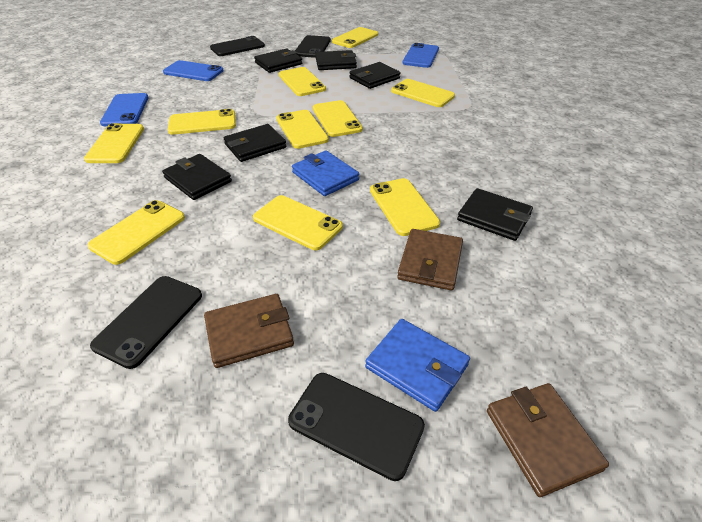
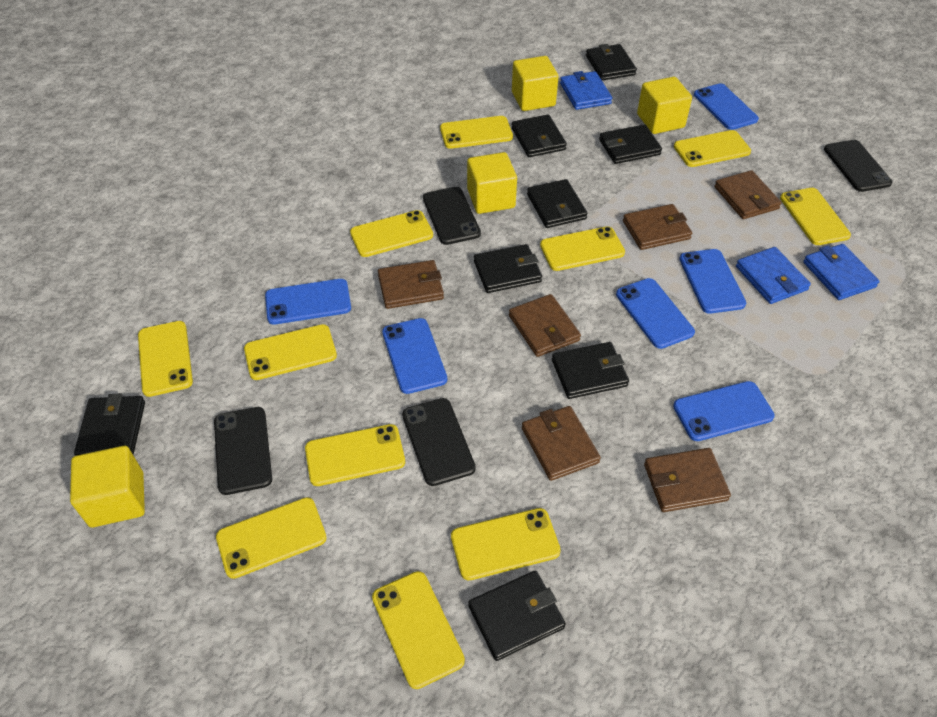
black wallet: [162,154,232,200] [224,124,286,162] [254,48,302,73] [315,50,357,70] [349,62,400,89] [457,188,533,241] = 6 -> [74,394,145,456] [468,570,566,661] [474,244,542,293] [512,115,567,157] [527,179,587,228] [552,342,629,399] [586,44,637,80] [599,124,662,164] = 8
blue phone: [100,93,149,126] [163,60,223,81] [402,43,439,68] = 3 -> [265,279,351,325] [382,318,447,394] [616,278,695,349] [673,381,775,441] [679,249,746,314] [694,83,759,130] = 6
blue wallet: [292,150,359,196] [365,319,470,412] = 2 -> [560,71,612,110] [736,247,811,304] [803,244,880,300] = 3
brown wallet: [204,294,294,368] [397,229,463,291] [487,383,609,497] = 3 -> [378,260,444,309] [509,294,581,357] [522,406,601,481] [623,204,692,250] [644,448,731,512] [714,170,782,219] = 6
yellow cube: none = 0 -> [70,446,145,527] [467,152,517,214] [512,56,558,111] [637,77,692,134] = 4
yellow phone: [84,123,144,163] [88,200,185,265] [168,109,236,135] [253,195,343,250] [276,110,329,149] [279,67,326,96] [313,100,363,137] [332,27,378,48] [370,178,440,236] [391,79,455,107] = 10 -> [138,321,193,397] [216,497,327,579] [244,324,337,380] [305,424,405,486] [350,210,433,257] [372,571,465,689] [440,116,513,149] [451,508,561,580] [540,226,625,271] [674,130,751,167] [780,188,851,245] = 11

